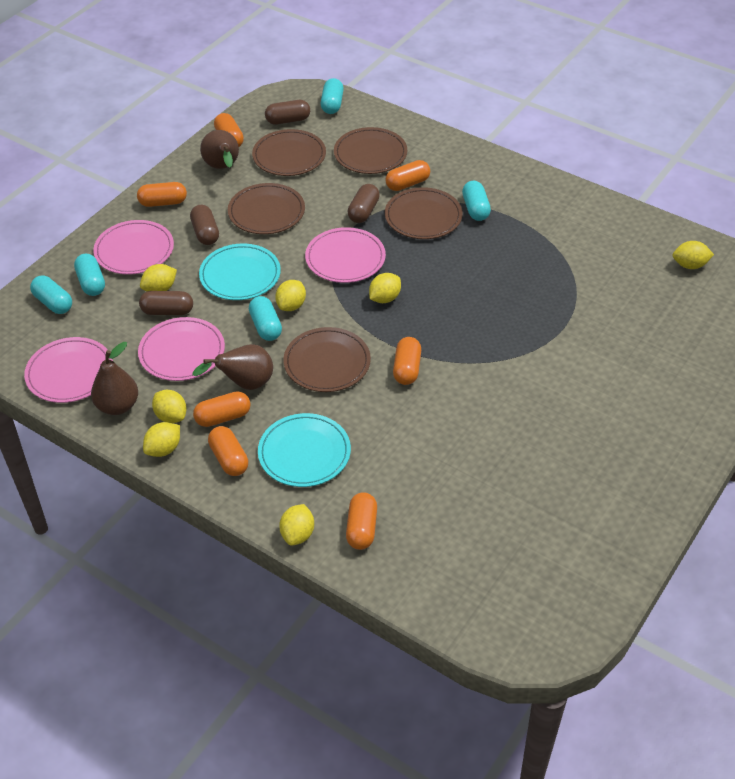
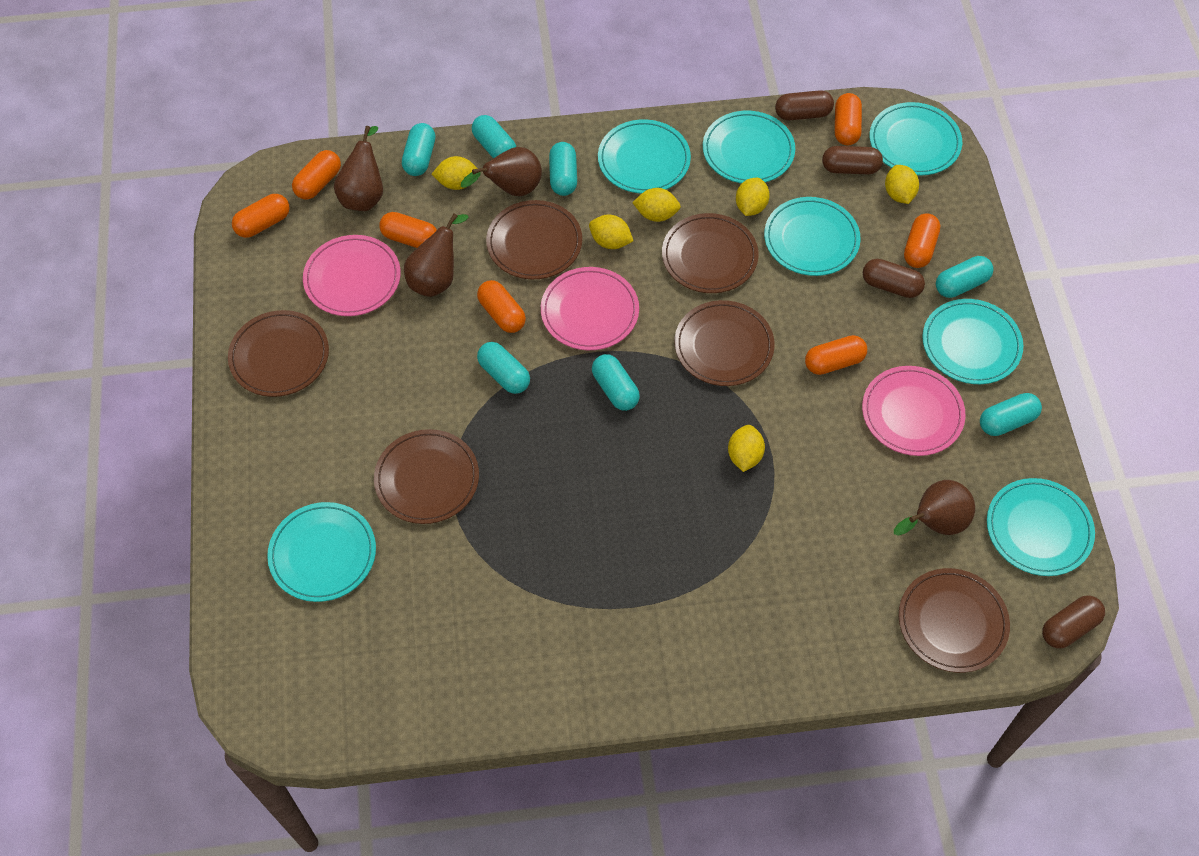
brown pear: [91,342,138,415] [192,344,273,390] [200,130,239,169] = 3 -> [334,126,383,211] [404,213,468,297] [461,147,542,196] [894,480,975,536] = 4
brown plate: [228,183,305,234] [252,129,326,176] [283,327,371,392] [334,127,407,174] [385,187,463,239] = 5 -> [228,310,329,397] [374,429,479,524] [486,200,582,279] [662,213,759,293] [674,300,775,386] [899,568,1010,673] = 6
pink plate: [24,337,113,403] [93,220,174,275] [138,317,225,381] [305,227,386,283] = 4 -> [303,235,401,316] [541,267,639,350] [862,366,966,456] = 3
turquoise capsule: [30,275,72,314] [74,254,105,296] [249,296,282,341] [321,78,344,114] [462,181,491,221] = 5 -> [402,123,435,176] [472,115,516,159] [477,342,530,394] [549,142,577,196] [592,354,640,411] [936,256,994,298] [980,393,1042,436] = 7
turquoise plate: [199,243,281,300] [258,413,351,487] = 2 -> [267,502,376,602] [598,119,691,194] [703,111,795,184] [764,197,861,276] [870,102,962,176] [922,299,1023,384] [987,478,1095,576] = 7
yellow lemon: [140,264,177,292] [143,422,180,457] [152,390,187,423] [275,280,306,311] [279,504,314,545] [369,273,401,303] [673,241,714,269] = 7 -> [432,156,478,190] [589,215,633,249] [632,188,681,222] [728,425,765,472] [736,178,770,216] [885,165,919,204] = 6

